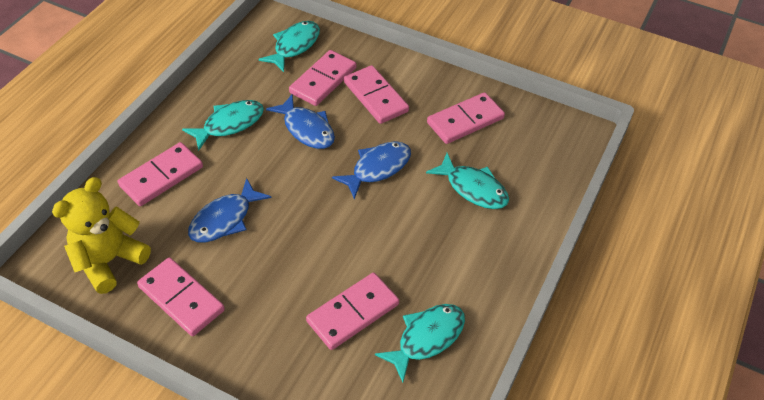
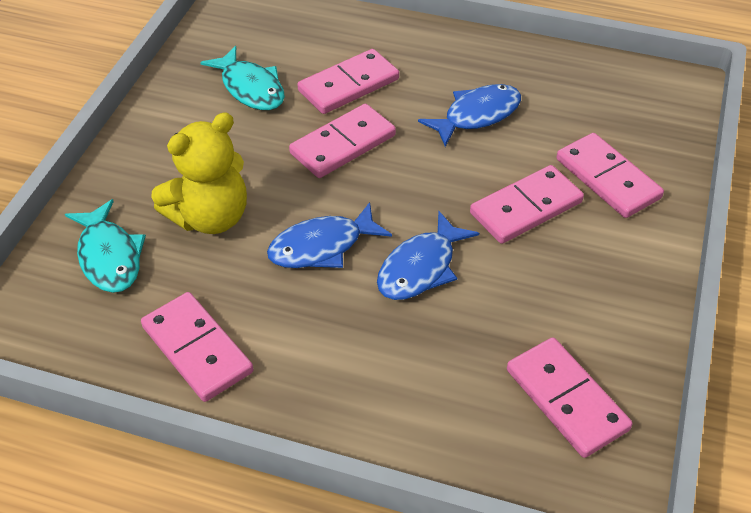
turquoise fish: [182,100,264,151] [258,21,320,72] [375,304,465,383] [426,153,509,209] = 4 -> [65,199,146,293] [200,46,285,110] = 2

